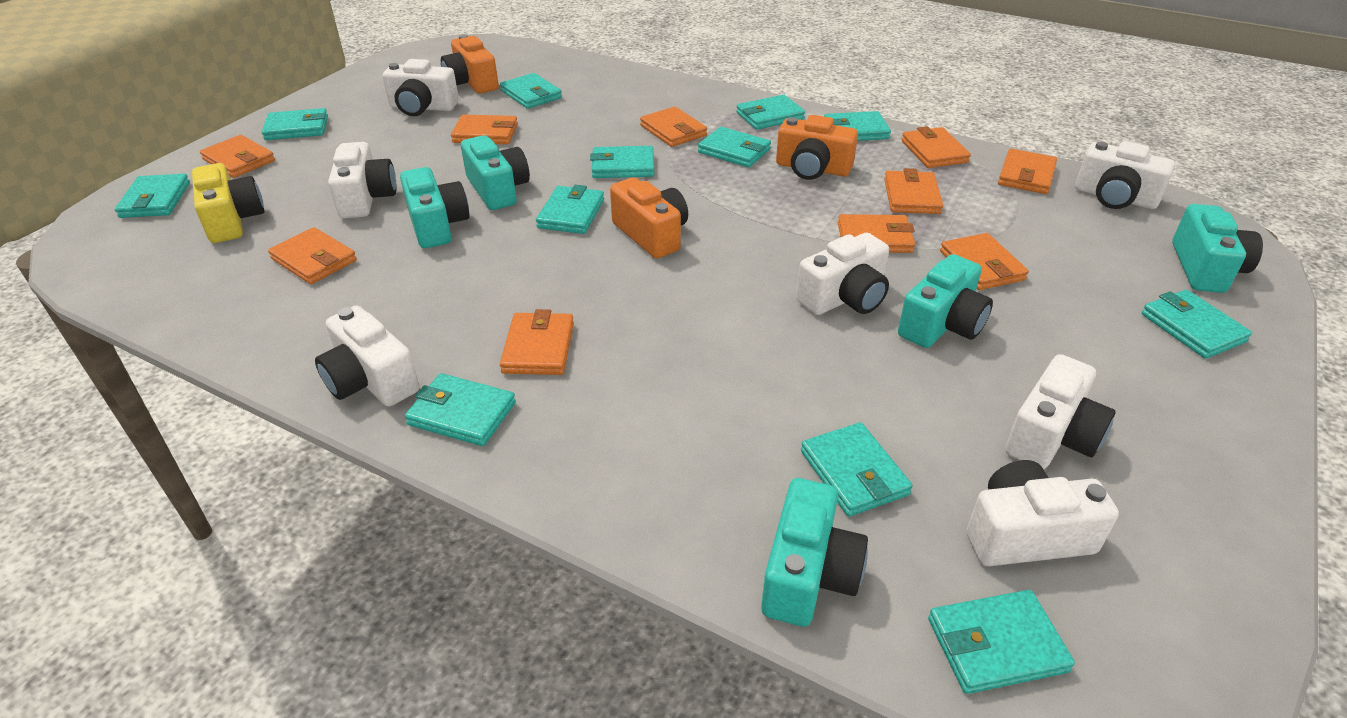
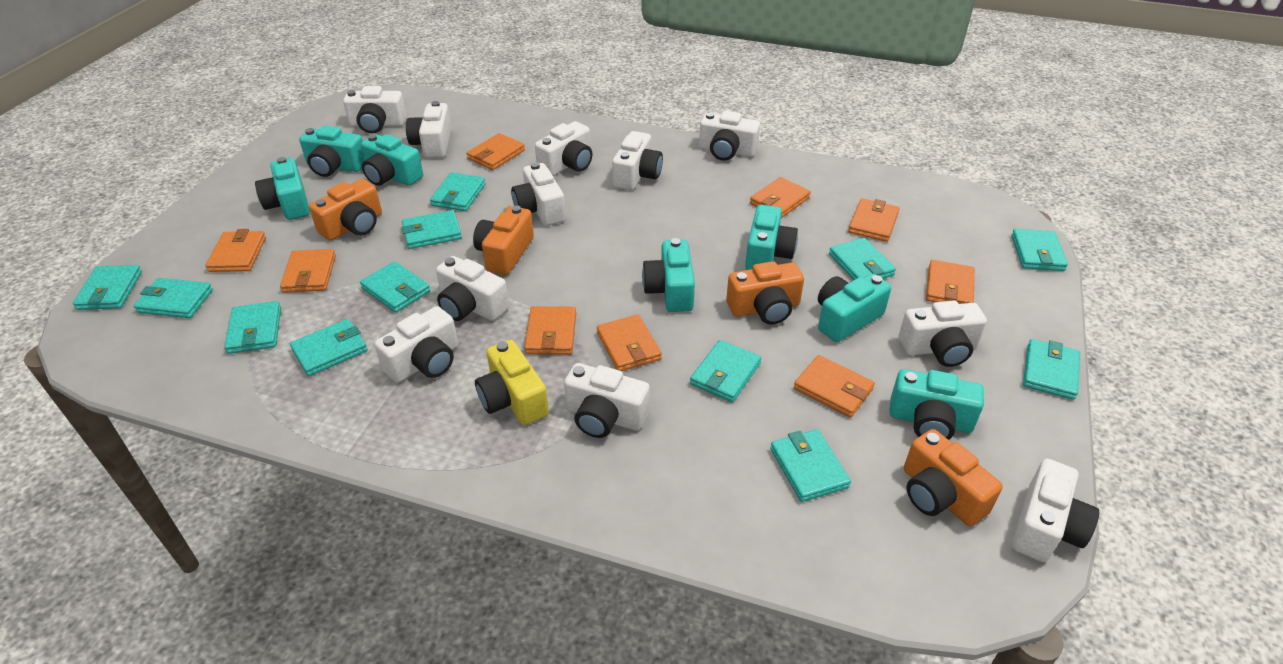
orange camera: [441,34,499,94] [610,177,688,259] [776,115,858,180] = 3 -> [309,179,382,241] [473,206,534,275] [726,261,804,325] [904,429,1003,526] = 4
orange wallet: [200,135,275,178] [268,227,357,284] [451,115,518,144] [500,309,574,375] [640,107,707,147] [838,214,915,253] [884,168,943,214] [901,126,971,168] [940,233,1029,290] [998,149,1057,194] = 10 -> [205,229,266,272] [280,249,336,293] [467,133,525,170] [524,306,576,355] [597,314,662,371] [750,177,811,218] [794,355,875,418] [848,198,900,242] [926,260,975,304] = 9
turquoise camera: [400,167,469,248] [461,135,530,210] [761,478,868,627] [898,254,993,348] [1172,204,1263,293] = 5 -> [255,157,310,220] [299,126,365,177] [361,134,423,186] [642,238,695,312] [745,205,798,270] [818,273,891,342] [889,369,984,440] = 7
white camera: [315,305,419,407] [328,142,396,218] [383,59,459,116] [796,233,889,315] [967,460,1119,566] [1005,354,1116,469] [1075,141,1175,209] = 7 -> [343,86,407,134] [374,306,458,383] [406,101,452,158] [436,256,509,321] [511,162,566,226] [535,121,592,176] [564,363,650,438] [612,131,663,190] [699,111,760,161] [898,300,987,367] [1012,459,1099,562] = 11

